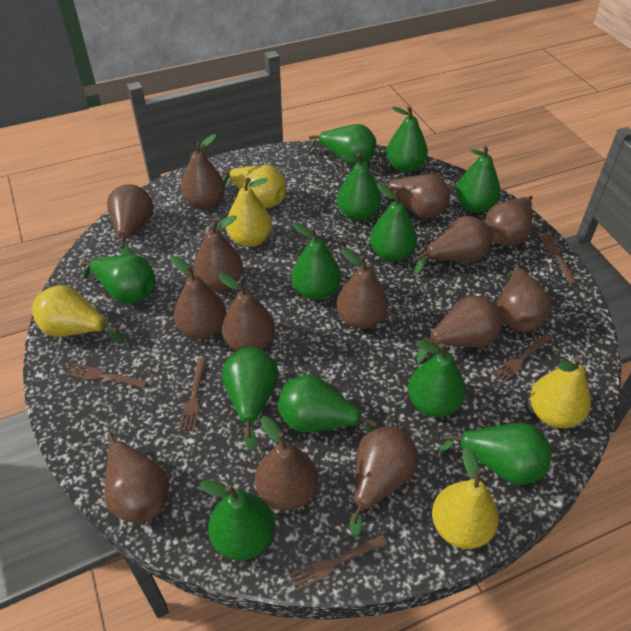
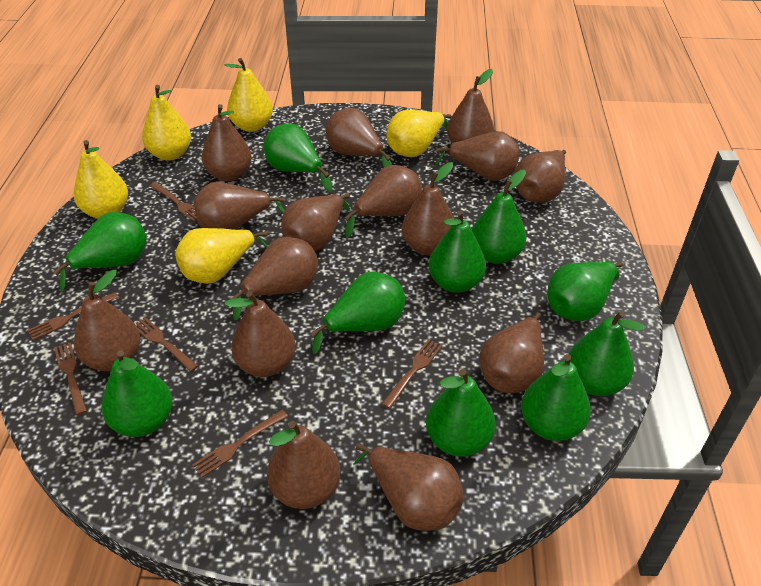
brown fork: [66,363,148,388] [179,358,207,431] [290,535,387,591] [493,333,553,383] [539,234,577,285] = 5 -> [27,292,119,340] [54,342,87,415] [136,317,198,372] [150,182,197,222] [192,410,288,478] [382,339,442,409] = 6
brown pear: [104,433,169,523] [107,184,154,255] [171,256,227,339] [181,134,225,209] [194,215,243,291] [218,273,275,351] [255,416,318,510] [337,249,388,329] [349,426,418,536] [377,174,450,218] [414,216,492,274] [417,296,503,362] [485,196,533,246] [498,264,552,332] = 14 -> [74,270,140,371] [194,182,285,230] [202,104,252,181] [225,291,295,377] [231,237,318,320] [267,421,340,509] [281,193,350,251] [326,108,392,168] [345,165,422,237] [354,443,464,531] [402,162,453,255] [434,131,520,181] [447,69,494,143] [480,312,544,393] [515,150,566,203] = 15
green pear: [81,254,156,304] [200,480,275,561] [222,347,279,452] [278,374,377,433] [292,222,341,300] [308,124,376,166] [337,153,381,221] [370,183,417,262] [386,106,428,173] [408,340,466,417] [439,423,552,485] [456,145,501,213] = 12 -> [53,212,147,292] [102,350,172,437] [264,123,333,192] [310,272,405,354] [426,369,496,457] [429,210,486,293] [472,170,526,264] [521,354,591,441] [547,262,623,321] [569,311,645,396] = 10

